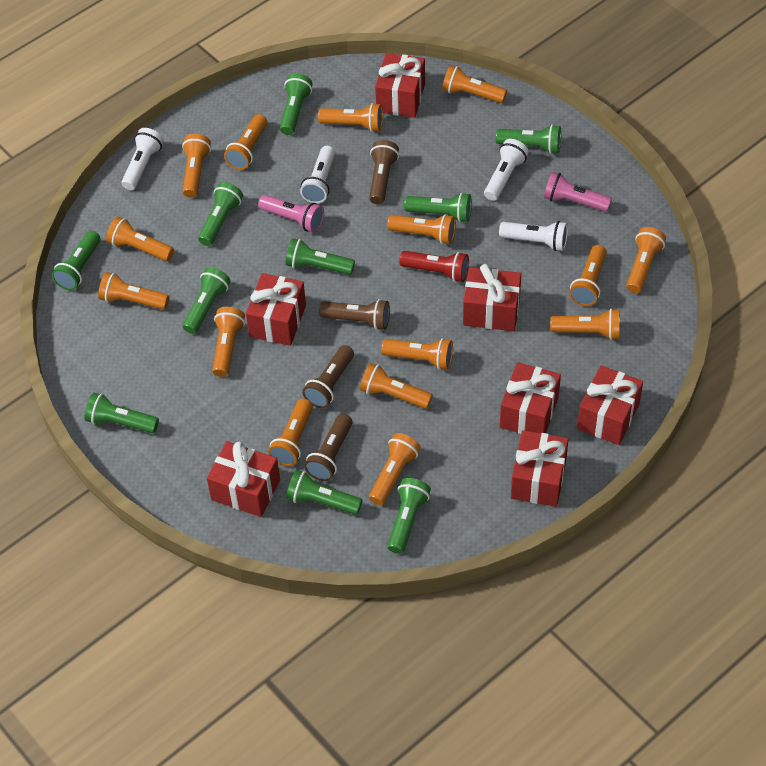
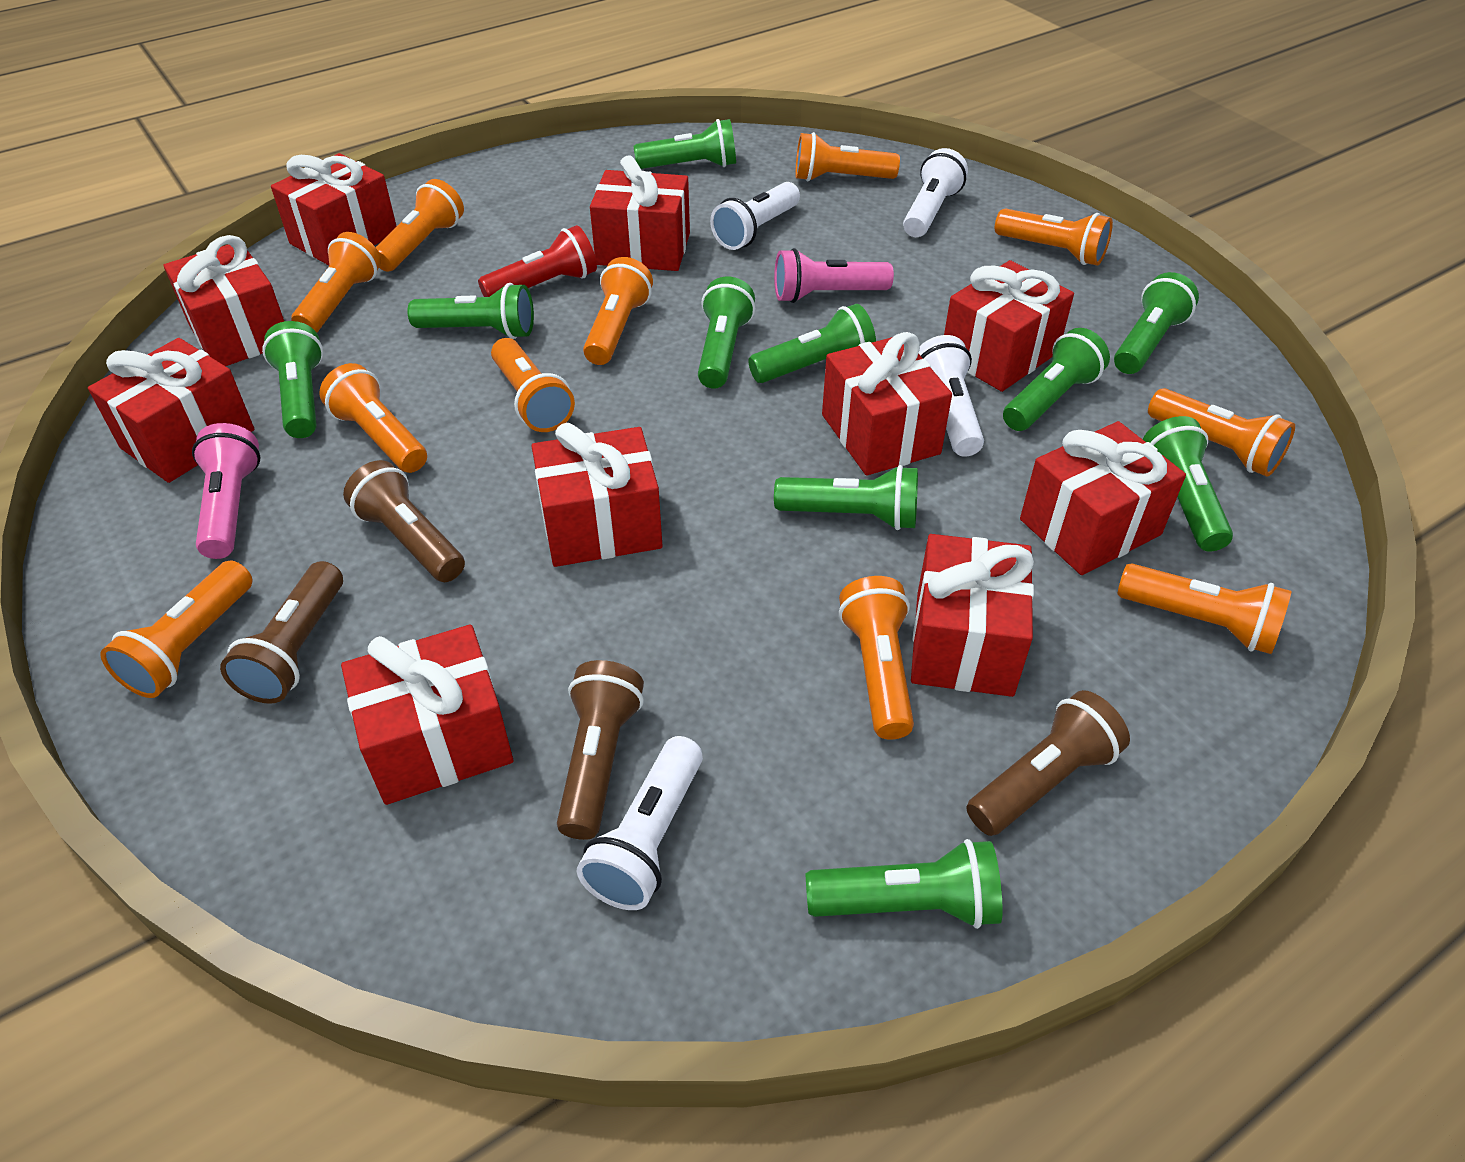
orange flashlight: [98,272,169,310] [106,217,174,261] [182,134,211,198] [212,307,245,377] [224,114,267,170] [268,398,313,466] [318,103,383,132] [360,363,433,409] [369,433,421,505] [381,338,453,370] [387,214,456,244] [442,65,507,103] [550,309,620,340] [569,245,607,306] [626,227,666,293] = 15 -> [100,561,252,698] [291,232,381,332] [319,363,427,473] [376,179,464,272] [491,338,575,432] [583,257,653,365] [795,132,900,181] [839,576,914,739] [995,208,1113,266] [1117,563,1291,654] [1148,388,1295,477] = 11
red gift: [207,441,280,517] [246,273,306,346] [375,53,425,118] [463,264,521,331] [500,362,561,434] [511,430,569,507] [577,366,643,445] = 7 -> [88,338,254,483] [164,235,284,366] [271,153,397,265] [341,624,513,805] [532,423,663,567] [590,155,690,271] [822,332,952,476] [911,534,1034,697] [944,260,1074,392] [1020,421,1186,575] = 10

